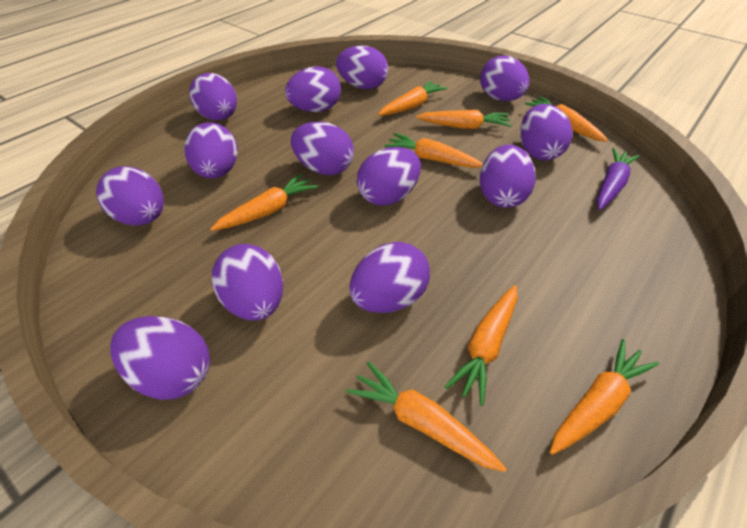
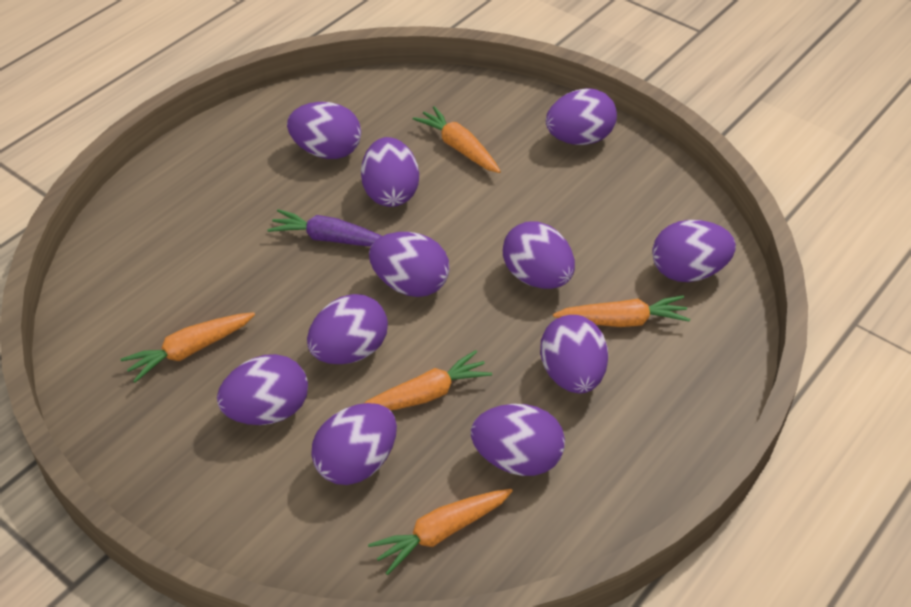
orange carrot: [210,174,318,231] [346,361,507,472] [378,80,448,116] [384,133,483,168] [416,110,512,129] [444,285,518,406] [525,96,608,142] [550,339,659,455] = 8 -> [121,312,255,382] [365,350,492,411] [368,489,513,575] [413,106,501,173] [553,296,690,327] = 5
purple egg: [96,166,164,226] [110,316,210,400] [184,122,238,178] [189,73,237,121] [212,244,283,321] [285,66,341,112] [291,122,354,176] [336,46,388,89] [349,242,430,313] [357,147,421,206] [480,55,530,101] [480,145,536,208] [520,104,573,160] = 13 -> [217,354,308,425] [287,102,361,159] [307,294,388,364] [311,403,397,485] [361,137,419,207] [369,232,449,297] [471,404,565,476] [503,221,575,289] [540,315,608,393] [546,88,617,145] [652,220,736,282] = 11

